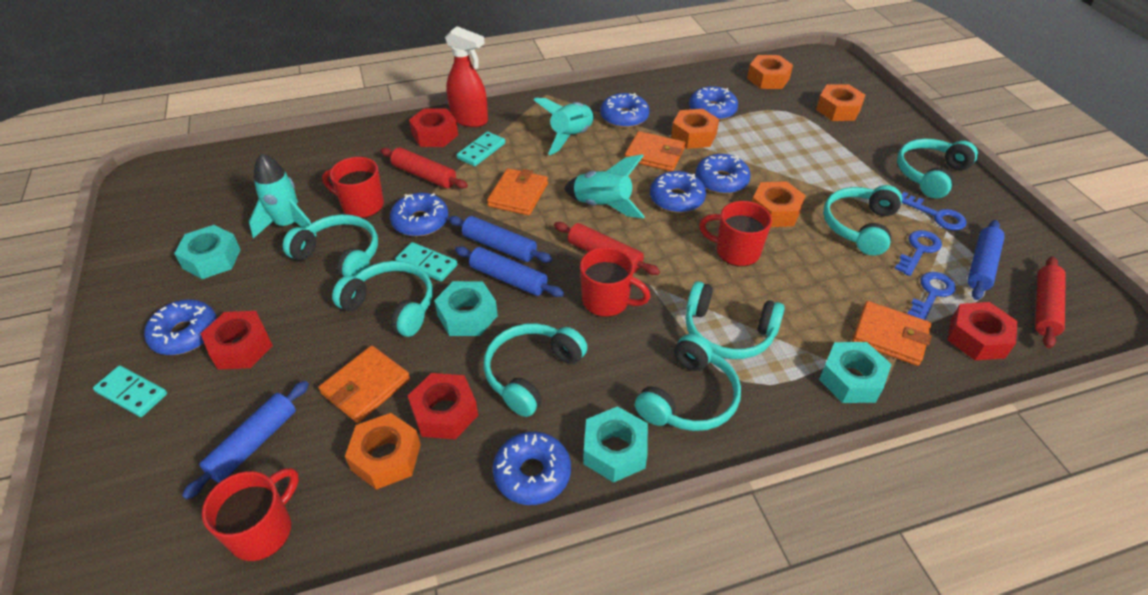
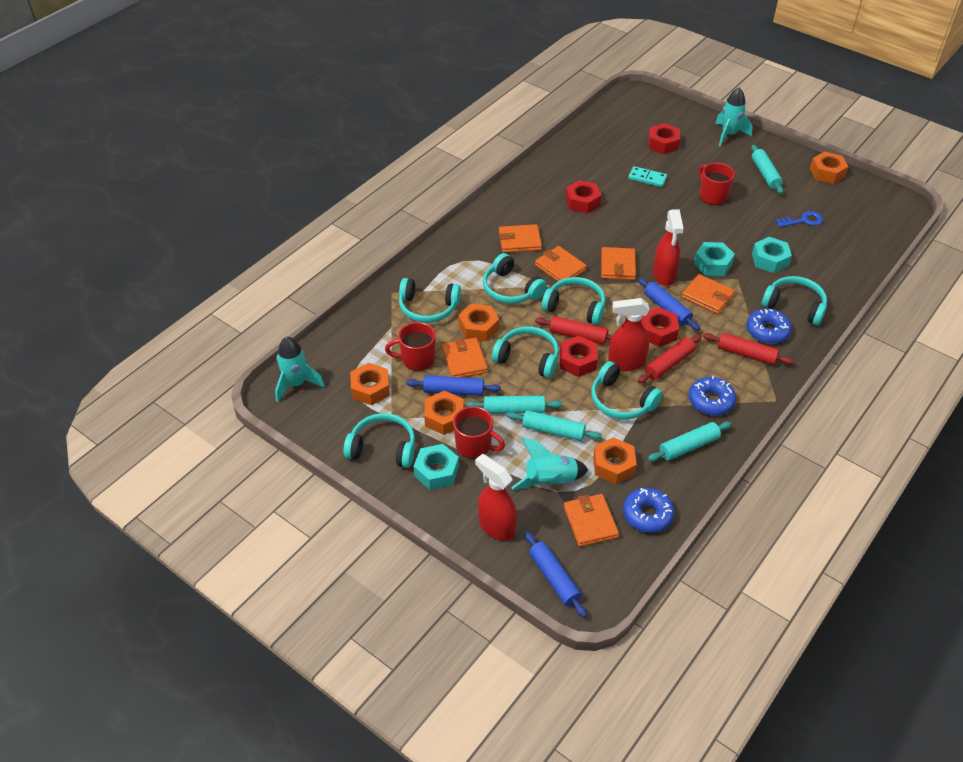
blue donut: [144,300,217,355] [390,193,448,237] [493,432,571,505] [600,93,650,128] [650,171,706,213] [689,86,738,120] [695,154,751,194] = 7 -> [623,488,675,533] [689,376,736,416] [747,309,792,344] = 3
blue key: [895,230,942,276] [902,192,967,230] [907,272,956,320] = 3 -> [775,211,823,227] = 1
blue rolling pin: [182,381,309,499] [448,216,552,263] [455,246,564,297] [967,220,1005,300] = 4 -> [406,375,501,396] [525,532,587,618] [638,278,700,331] = 3
orange wallet: [319,346,410,423] [487,168,548,215] [625,131,685,171] [852,301,931,366] = 4 -> [442,338,488,378] [499,224,542,253] [535,246,587,282] [564,494,619,547] [601,247,636,280] [682,274,735,314] = 6
red mug: [202,468,299,561] [322,157,384,218] [580,247,651,317] [699,201,772,267] = 4 -> [385,322,436,371] [453,406,505,458] [699,163,735,205] = 3
red spray bottle: [445,26,488,127] = 1 -> [475,454,517,541] [608,298,650,371] [653,209,684,286] = 3
turquoise domino: [93,365,167,417] [395,242,458,282] [457,132,505,166] = 3 -> [628,166,667,187] = 1
turquoise nut: [174,225,241,279] [434,281,498,336] [583,406,648,482] [819,342,892,403] = 4 -> [414,444,459,490] [694,242,735,276] [752,237,792,273] = 3
turquoise rolling pin: none = 0 -> [466,396,563,414] [506,410,602,441] [648,421,732,462] [751,145,783,194] = 4

